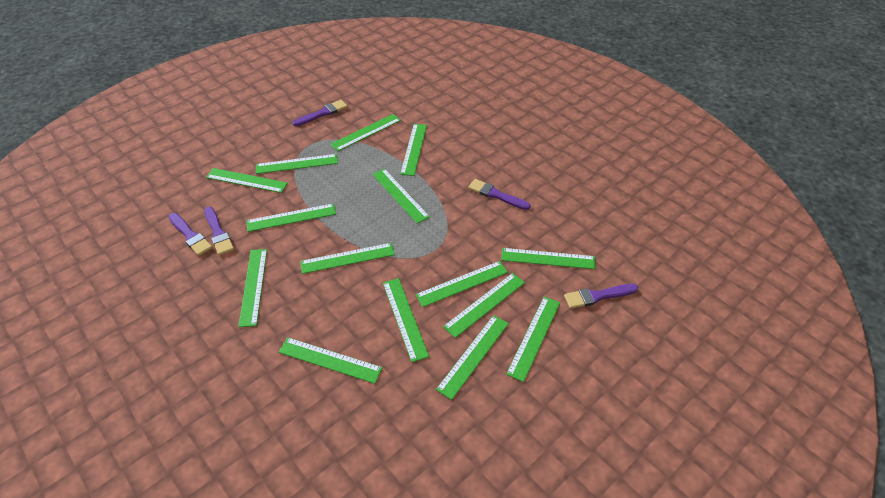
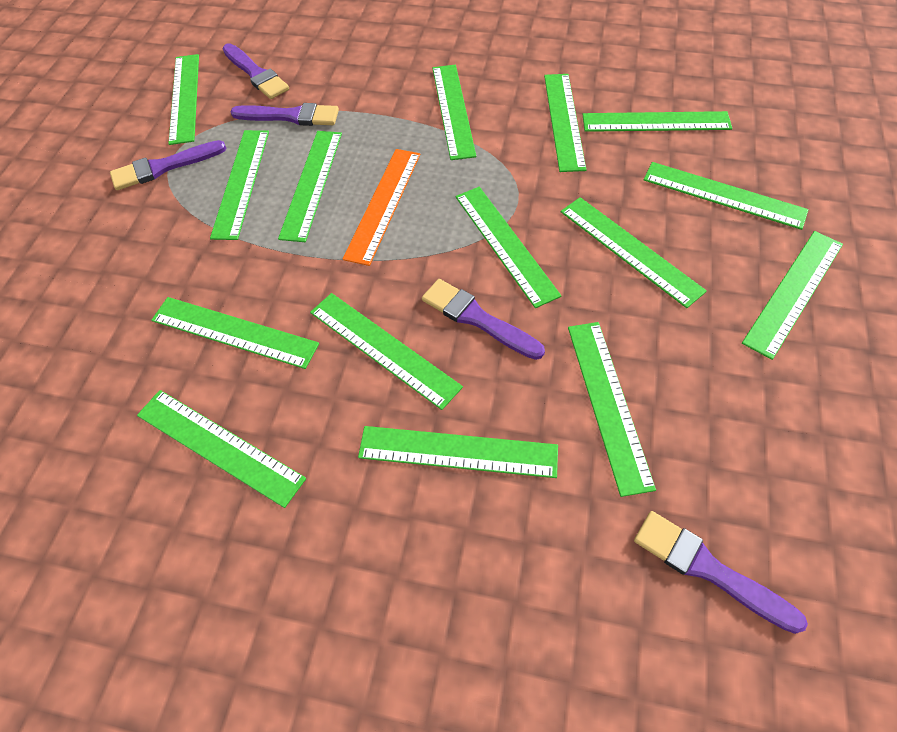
orange ruler: none = 0 -> [343,149,420,266] = 1

